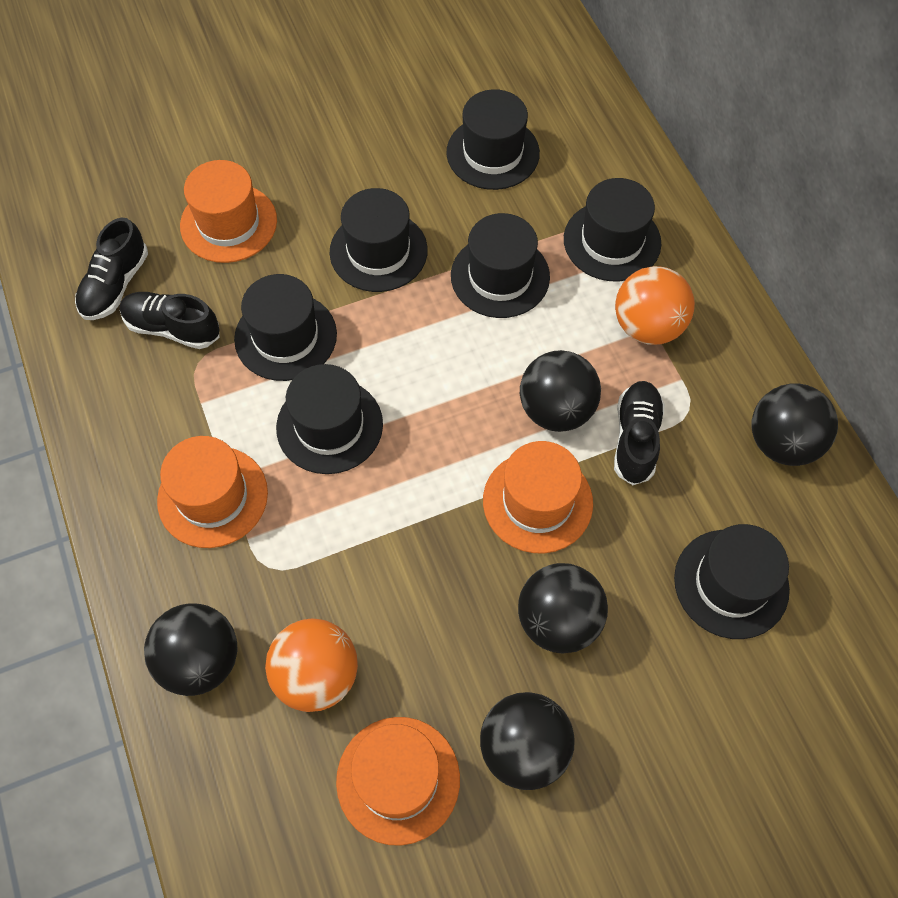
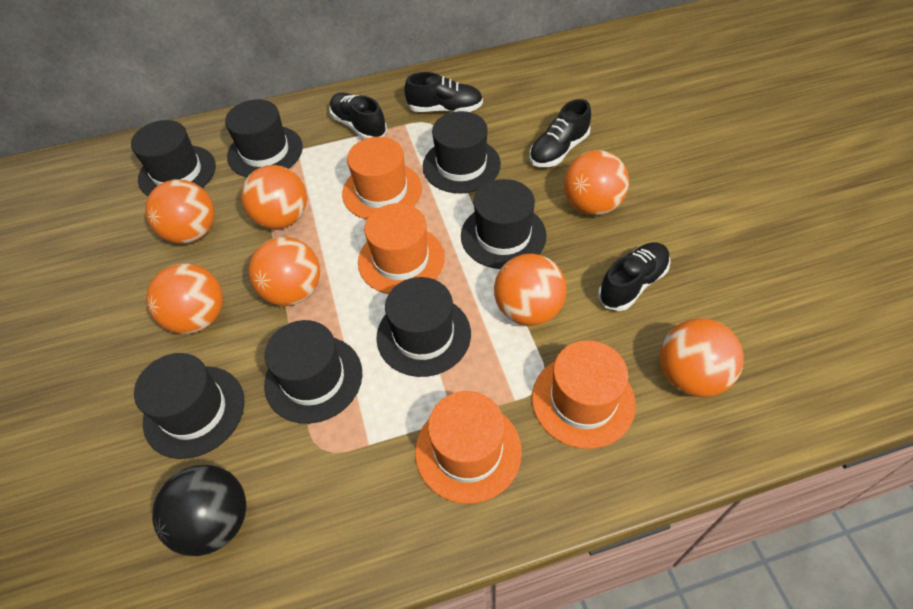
black ball: [144,604,238,696] [480,692,575,790] [518,563,608,654] [520,350,601,432] [752,383,838,466] = 5 -> [152,465,246,556] = 1
black shoe: [75,217,148,320] [120,292,220,349] [614,381,665,485] = 3 -> [329,93,387,139] [404,72,483,112] [529,99,591,167] [598,242,670,311] = 4
orange ball: [265,619,358,712] [615,266,695,345] = 2 -> [145,180,215,244] [146,263,223,334] [241,165,307,229] [249,237,320,306] [494,254,566,326] [564,150,629,215] [660,318,744,397] = 7

